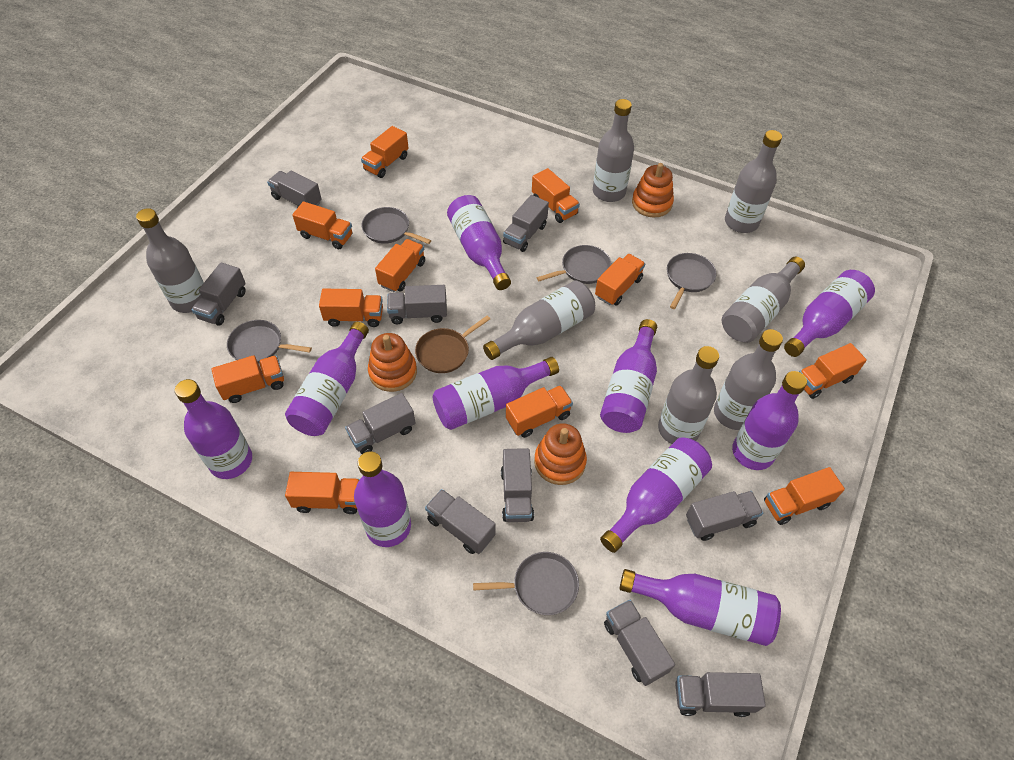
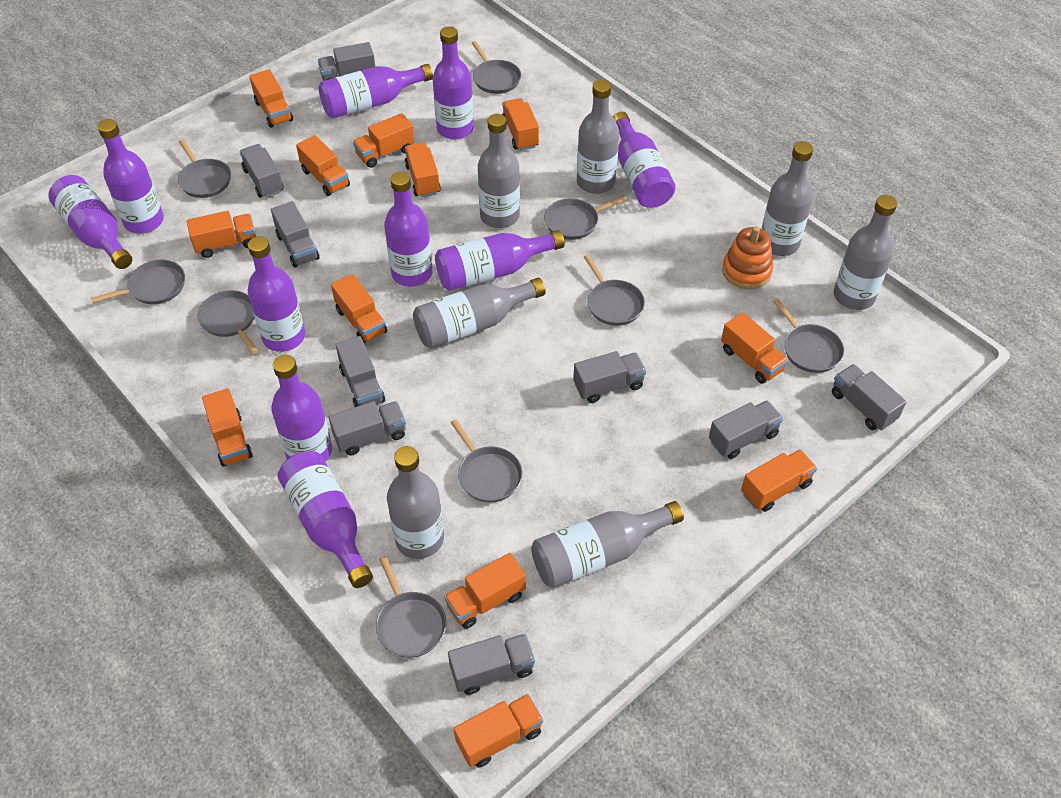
brown pan: [415,315,490,373] = 1 -> none = 0
grey pan: [227,320,312,364] [362,207,431,244] [473,552,579,615] [537,245,612,284] [667,253,716,309] = 5 -> [91,260,185,304] [178,139,231,198] [198,290,258,354] [376,556,446,658] [451,419,523,503] [472,41,521,94] [544,196,628,240] [584,255,645,326] [773,299,844,373] = 9
grey truck: [191,262,246,326] [267,170,322,208] [345,393,415,454] [387,285,447,324] [425,489,496,554] [501,448,534,522] [503,195,549,252] [604,600,675,686] [675,672,766,717] [686,491,763,541] = 10 -> [240,144,284,198] [271,201,320,268] [318,42,375,81] [329,401,406,456] [336,336,385,407] [448,634,535,695] [573,351,646,403] [709,400,783,459] [832,364,906,430] = 9
orange stacking toy: [368,333,417,392] [534,423,587,485] [632,163,674,218] = 3 -> [722,226,773,289] = 1
orange truck: [211,355,284,403] [285,472,360,514] [292,201,352,249] [319,289,383,327] [361,126,409,178] [375,239,425,292] [506,385,573,438] [532,168,580,223] [595,254,645,306] [764,467,845,525] [799,343,867,399] = 11 -> [186,211,256,258] [202,388,253,466] [249,69,293,128] [296,135,350,196] [331,274,387,343] [353,113,415,168] [405,143,441,197] [444,553,526,629] [454,694,543,768] [502,98,539,150] [721,312,788,384] [741,449,817,512] = 12

